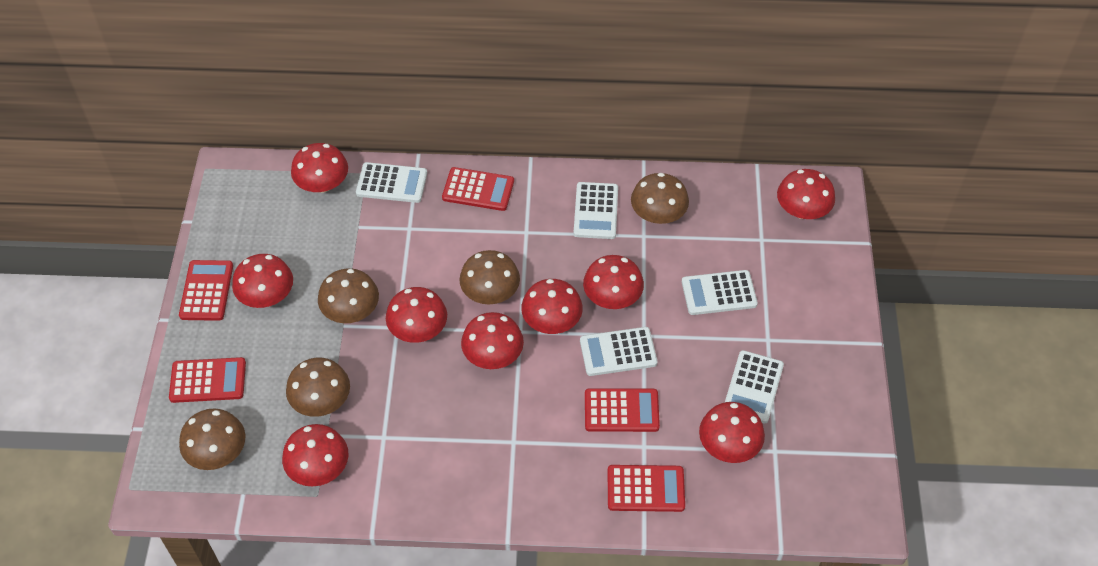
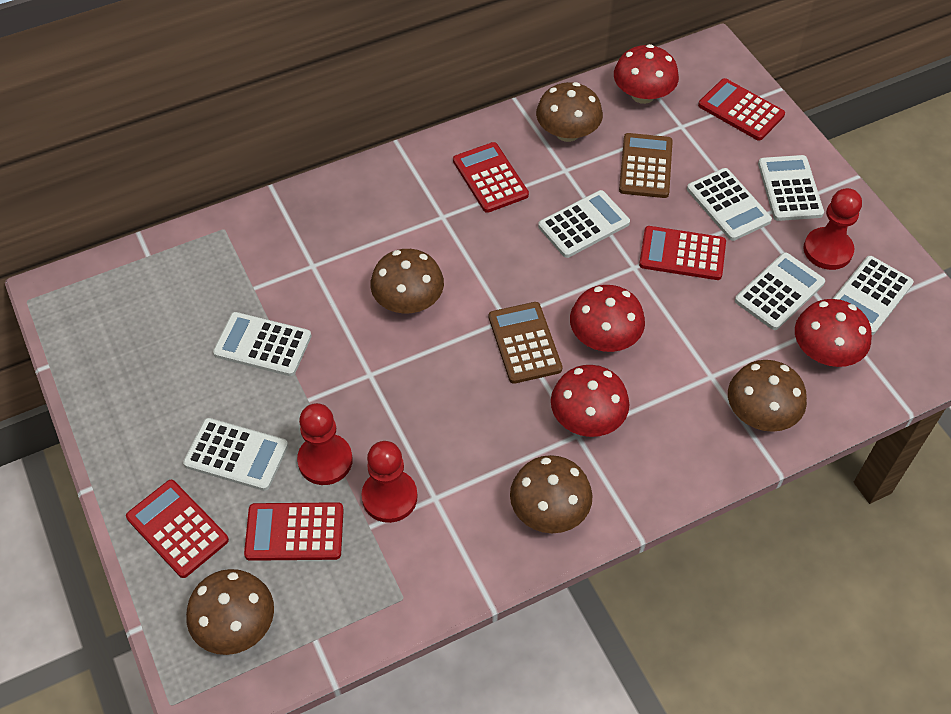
brown calculator: none = 0 -> [489,302,563,384] [619,133,673,198] = 2
red mushroom: [232,254,293,308] [282,424,349,486] [291,143,348,193] [386,287,447,343] [461,312,524,369] [521,279,583,334] [583,255,644,309] [699,402,765,463] [777,169,835,219] = 9 -> [551,365,629,437] [570,285,645,352] [614,44,679,104] [795,299,872,367] = 4
red pawn: none = 0 -> [297,403,353,485] [361,441,418,523] [803,188,862,270] = 3
white calculator: [356,162,427,203] [574,182,618,239] [580,327,657,376] [682,270,758,315] [725,350,784,423] = 5 -> [183,418,288,491] [213,312,311,376] [538,190,630,258] [687,168,772,241] [735,252,825,330] [758,155,824,221] [833,256,914,335] = 7

